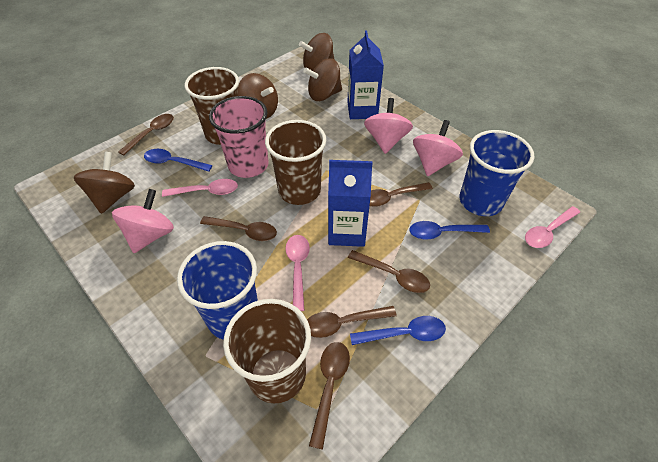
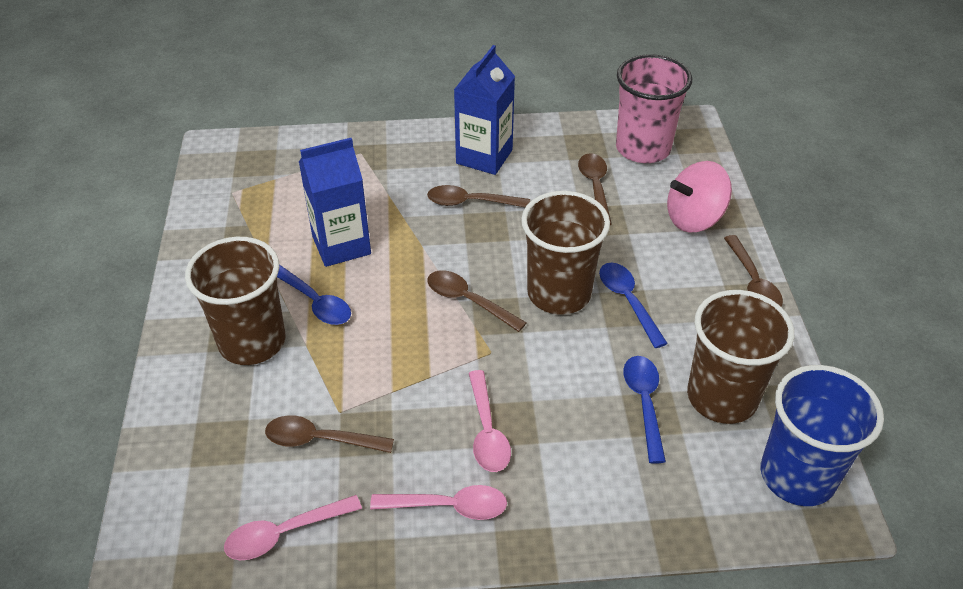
blue cup: [177,241,258,340] [459,130,535,216] = 2 -> [761,365,884,506] = 1
brown spinning top: [74,151,135,214] [238,73,278,119] [299,33,335,71] [304,58,342,101] = 4 -> none = 0
brown spoon: [118,114,174,156] [200,216,277,241] [307,306,397,338] [309,342,350,450] [348,250,430,293] [370,182,433,207] = 6 -> [265,415,394,453] [427,185,530,207] [427,270,527,332] [578,153,612,225] [724,235,783,307] = 5
pink spinning top: [112,189,174,253] [364,98,413,154] [413,120,463,176] = 3 -> [667,161,732,233] = 1

